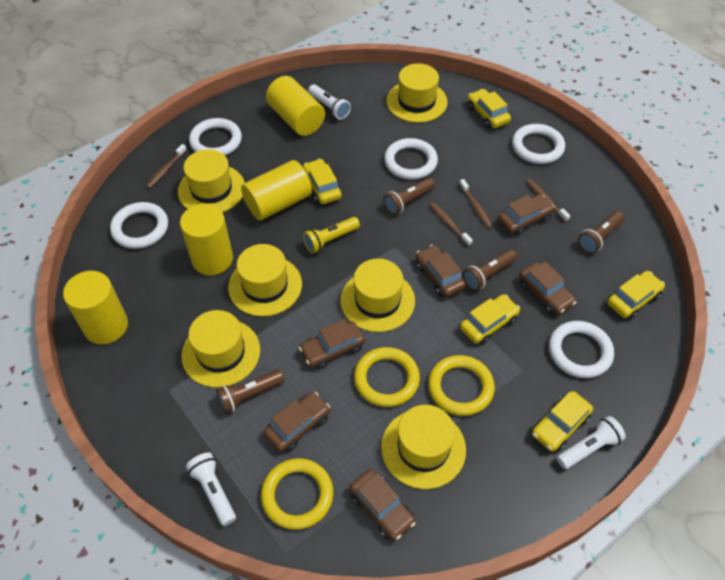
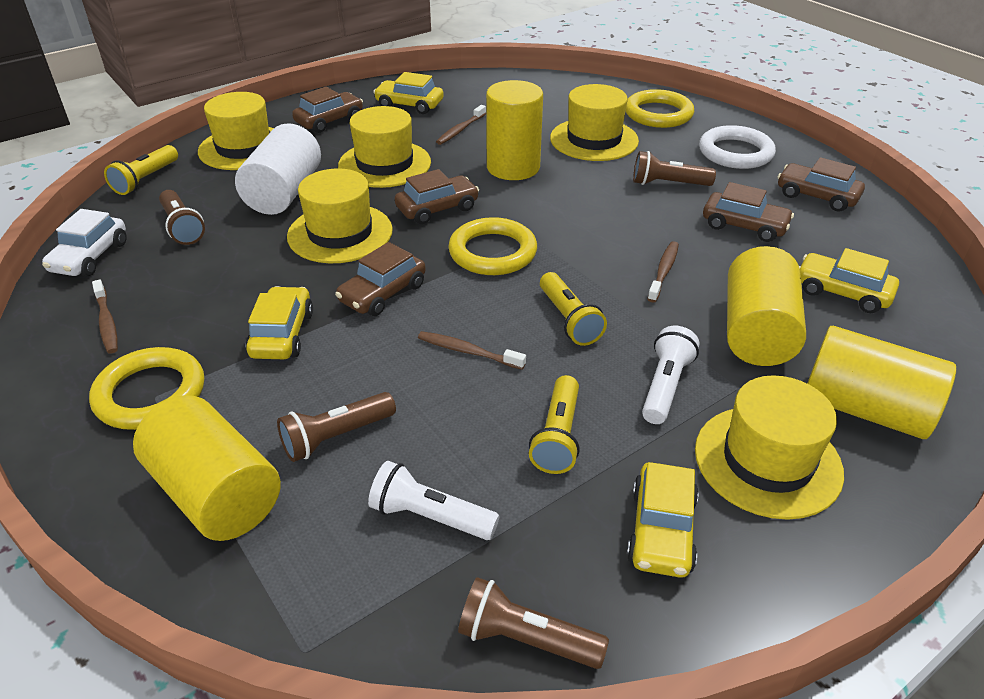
brown car: [264,392,330,452] [299,319,365,369] [349,469,416,540] [416,245,466,297] [498,194,554,236] [519,261,577,315] = 6 -> [292,87,363,133] [335,242,426,316] [395,169,479,224] [703,182,794,242] [778,157,865,212] = 5
white car: none = 0 -> [42,209,127,276] = 1
white cylinder: none = 0 -> [235,123,321,215] = 1
white flashlight: [186,452,236,526] [308,85,351,120] [557,416,626,469] = 3 -> [368,461,499,540] [642,326,699,424] = 2
white ring: [110,202,168,249] [189,118,242,156] [384,138,438,180] [512,124,565,164] [549,321,614,378] = 5 -> [699,125,776,169] = 1
yellow car: [303,159,342,204] [460,294,520,345] [468,89,511,129] [532,391,593,452] [607,271,665,319] = 5 -> [246,286,313,359] [373,72,443,114] [627,462,699,578] [799,248,899,313] = 4
yellow flashlight: [303,217,360,254] = 1 -> [104,145,178,195] [529,375,580,474] [540,272,607,346] = 3
yellow hat: [178,149,245,212] [181,310,260,388] [228,244,302,317] [340,259,415,332] [381,405,466,489] [386,63,448,123] = 6 -> [198,92,274,170] [287,168,393,263] [338,106,431,188] [550,84,639,161] [695,375,844,520] = 5

